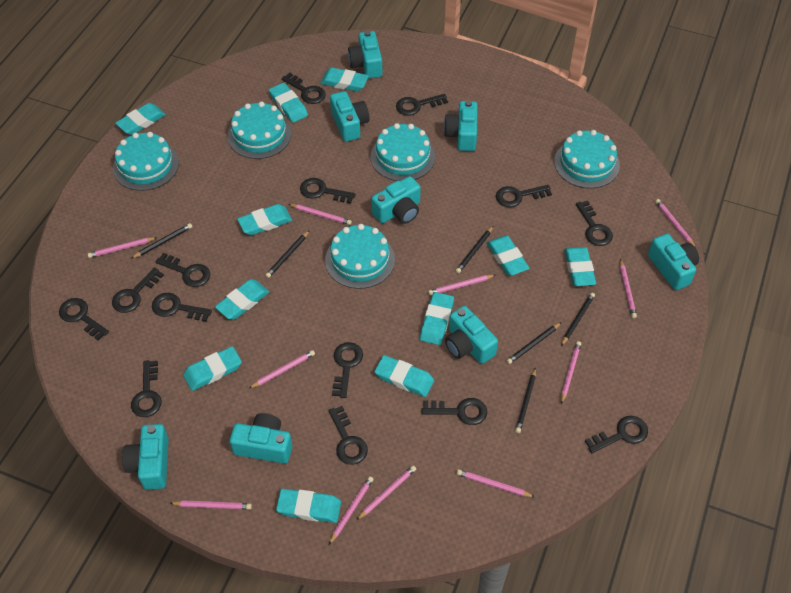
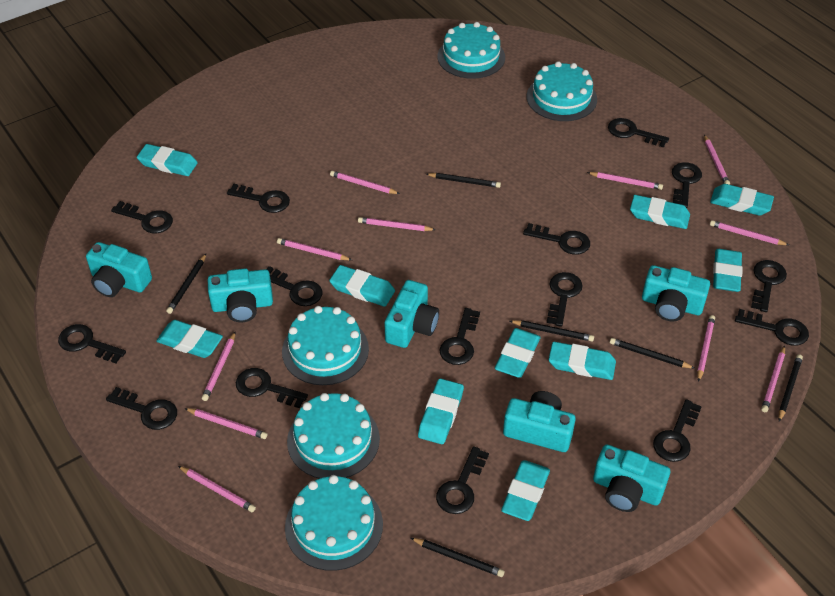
black key: [59,298,109,340] [112,267,164,313] [131,360,161,417] [152,293,212,322] [155,252,210,287] [281,73,326,104] [300,178,356,204] [328,406,368,465] [332,342,363,398] [396,94,448,116] [422,398,487,425] [496,185,552,207] [576,201,613,246] [585,416,648,453] = 14 -> [58,324,126,363] [106,387,177,430] [111,201,173,233] [227,184,290,213] [236,368,308,408] [266,266,322,306] [436,446,489,514] [439,308,480,365] [523,223,590,255] [547,272,583,327] [608,118,669,148] [653,399,702,462] [672,162,702,208] [735,309,809,346] [751,260,787,312] = 15
turquoise camera: [122,424,169,490] [230,413,292,464] [330,91,369,142] [348,31,382,79] [371,176,421,224] [444,100,478,151] [445,306,498,364] [648,234,699,290] = 8 -> [86,242,152,297] [208,268,273,322] [384,280,439,348] [503,391,576,452] [593,445,670,512] [642,265,710,321] = 6
turquoise eraser: [115,103,166,135] [183,346,242,391] [215,279,269,320] [237,204,292,235] [269,83,308,123] [276,489,341,523] [320,68,369,92] [374,355,434,397] [420,292,454,345] [487,236,529,276] [564,247,596,286] = 11 -> [137,144,198,176] [156,320,223,358] [329,265,395,307] [418,379,464,444] [495,328,540,378] [501,460,550,521] [549,342,616,380] [630,195,690,229] [710,184,774,216] [713,249,743,292] = 10

